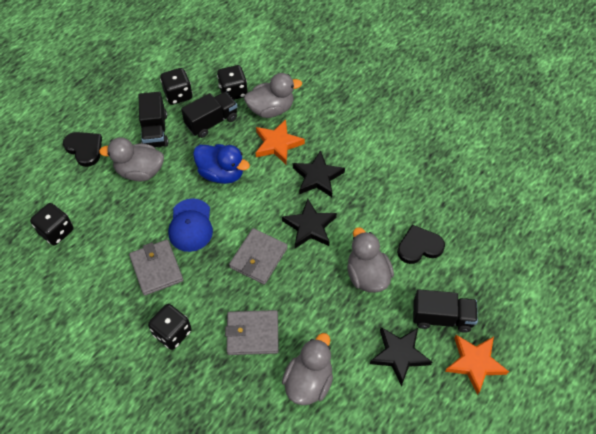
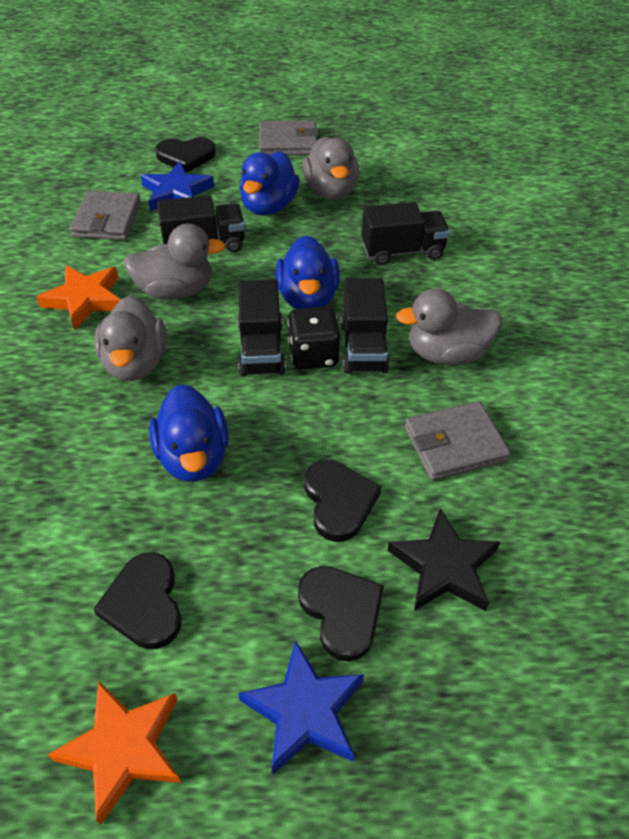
black dice: [30,203,74,246] [148,304,192,350] [160,68,193,105] [217,65,248,100] = 4 -> [288,306,340,370] = 1
black heart: [63,132,102,167] [397,225,445,264] = 2 -> [93,552,182,649] [155,137,216,173] [298,566,384,661] [305,460,381,542] = 4
black star: [282,199,337,248] [293,150,345,197] [370,327,432,386] = 3 -> [387,508,500,611] = 1
black truck: [139,92,168,147] [181,92,237,138] [413,289,478,333] = 3 -> [157,195,245,252] [238,279,286,376] [340,278,390,374] [362,202,450,265] = 4
blue cap: [168,198,213,252] = 1 -> none = 0
blue duck: [193,144,250,184] = 1 -> [149,384,229,482] [239,151,300,216] [275,235,340,309] = 3
blue star: none = 0 -> [141,161,214,211] [238,640,364,775] = 2

